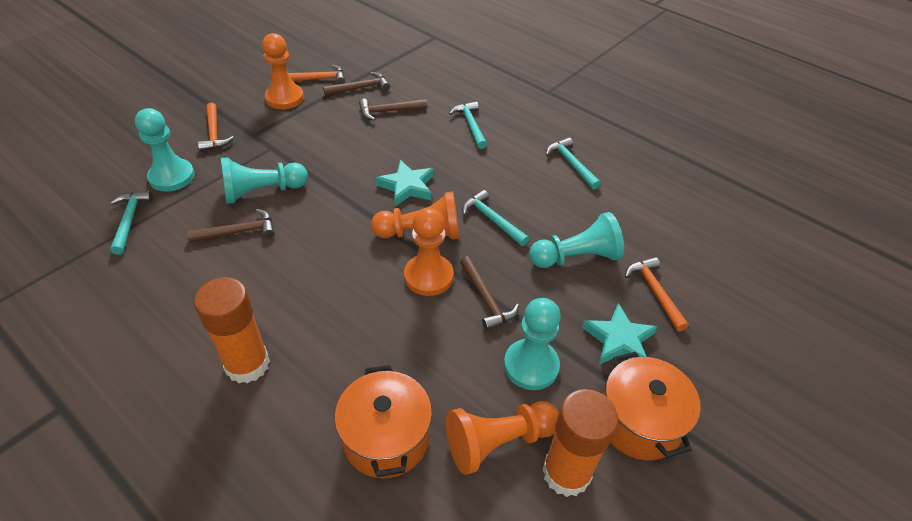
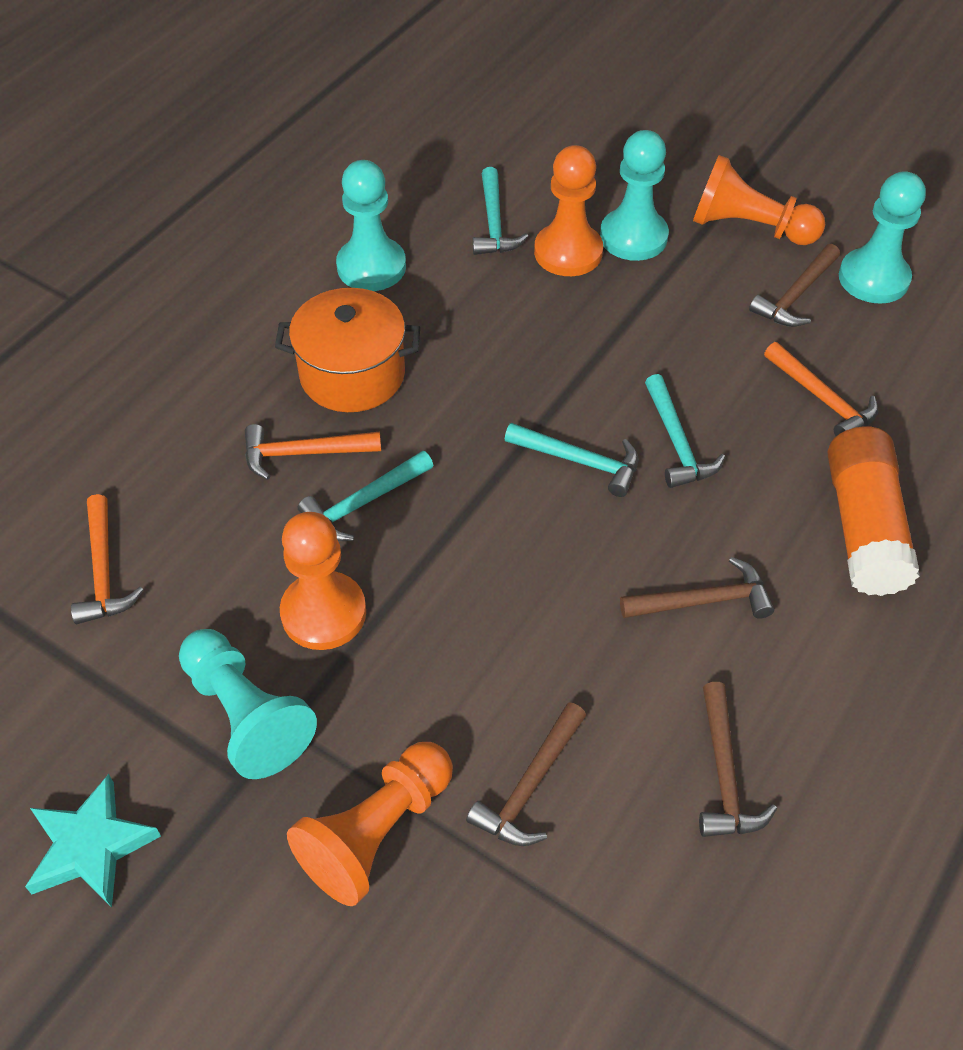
orange glue stick: [194,277,270,383] [542,389,619,497] = 2 -> [827,426,920,596] = 1
orange pot: [335,365,432,478] [604,352,701,460] = 2 -> [275,288,420,412] = 1
turquoise star: [376,160,434,206] [582,303,657,365] = 2 -> [25,774,161,908] = 1

